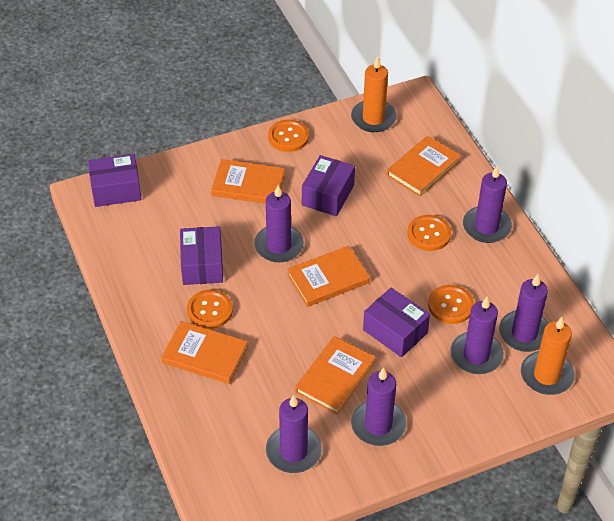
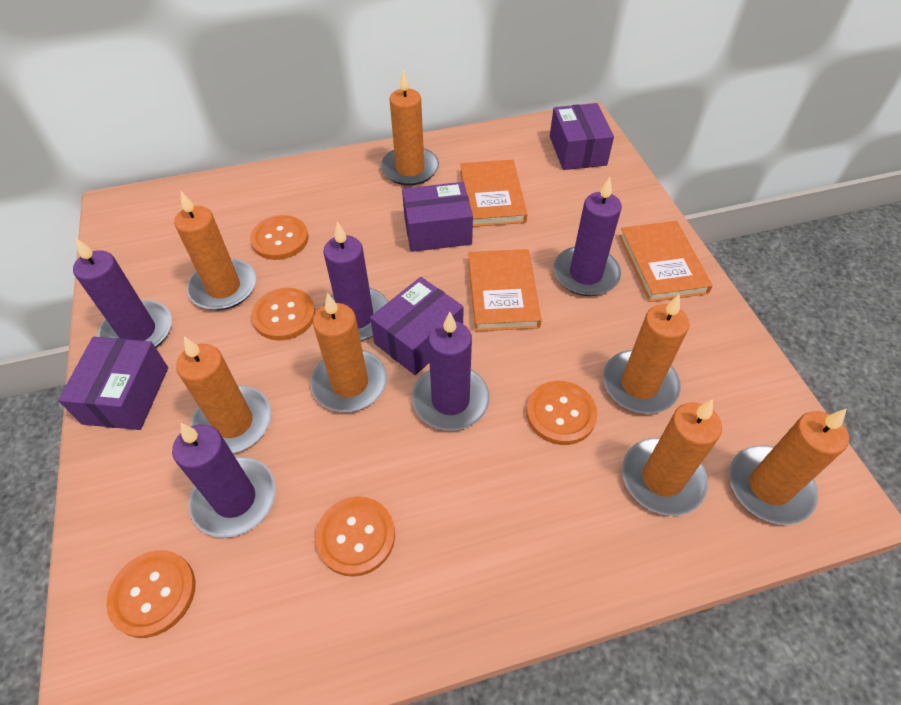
orange book: [161,321,248,384] [211,159,285,204] [287,246,370,307] [295,336,376,415] [387,136,461,197] = 5 -> [460,159,527,227] [468,249,542,331] [619,221,713,302] = 3
orange button: [187,290,233,329] [268,120,309,152] [407,215,451,251] [428,285,474,324] = 4 -> [106,550,195,638] [250,215,309,260] [251,288,316,341] [315,496,395,577] [526,381,597,445] = 5
orange candle: [351,56,397,132] [521,317,575,395] = 2 -> [174,191,256,310] [176,336,272,453] [311,293,387,412] [381,70,439,186] [603,295,689,414] [622,399,722,516] [729,408,849,525] = 7
purple candle: [254,185,304,262] [266,395,322,473] [351,367,406,446] [450,297,504,374] [463,166,512,243] [499,274,549,352] = 6 -> [73,237,172,348] [172,423,276,538] [323,222,389,341] [412,312,489,431] [553,177,622,296] = 5

